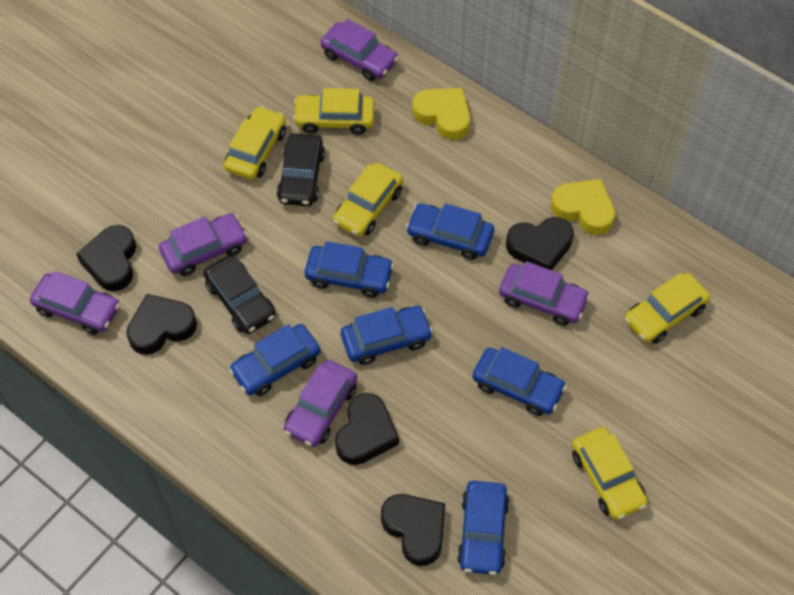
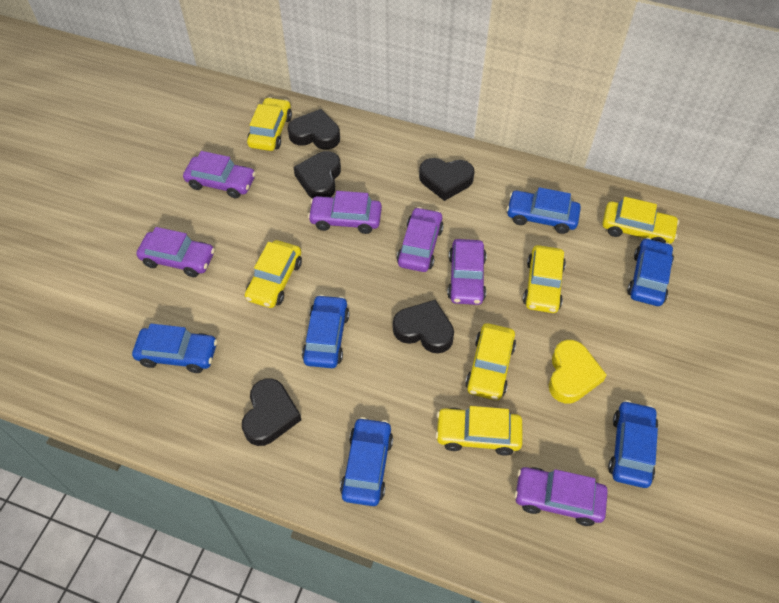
black car: [203,255,276,334] [277,133,325,206] = 2 -> none = 0
purple car: [30,271,120,335] [159,213,248,276] [284,360,357,447] [320,19,399,81] [499,261,590,326] = 5 -> [136,227,215,277] [183,151,256,198] [308,191,382,234] [397,207,444,272] [447,239,487,305] [514,467,608,526] = 6
yellow car: [224,106,286,180] [293,88,375,135] [333,163,403,237] [572,427,648,520] [625,273,710,344] = 5 -> [245,240,302,308] [247,97,292,151] [435,406,522,456] [465,323,516,400] [523,245,566,313] [602,197,679,244] = 6
yellow heart: [412,88,470,140] [551,179,615,235] = 2 -> [549,340,607,404] = 1

